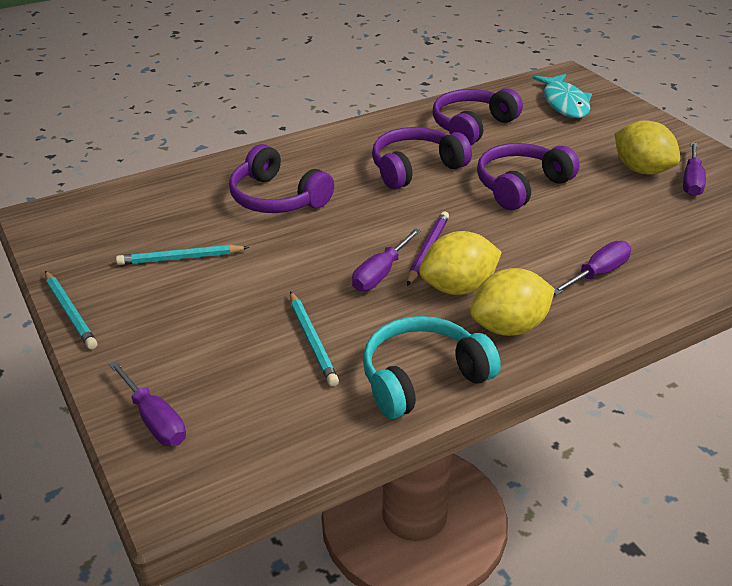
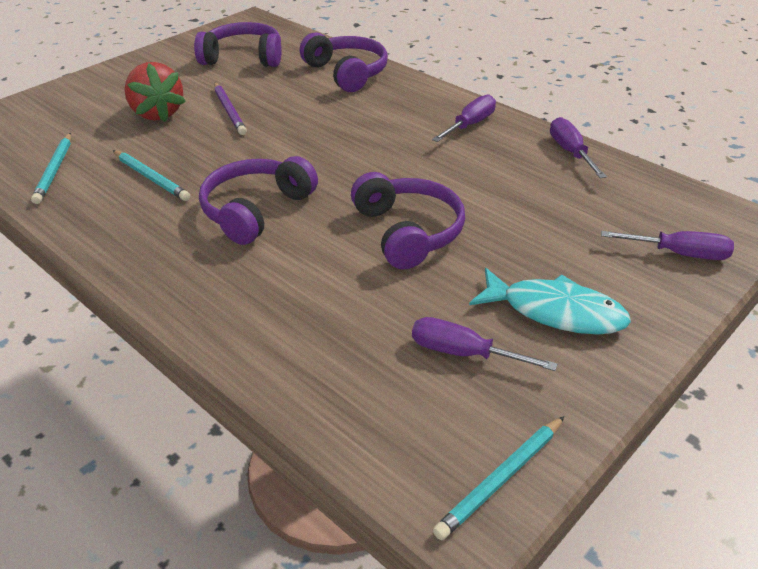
red strawberry: none = 0 -> [124,62,186,122] = 1
turquoise headphones: [363,316,501,419] = 1 -> none = 0
yellow lemon: [419,231,502,295] [470,268,555,336] [615,120,680,175] = 3 -> none = 0

